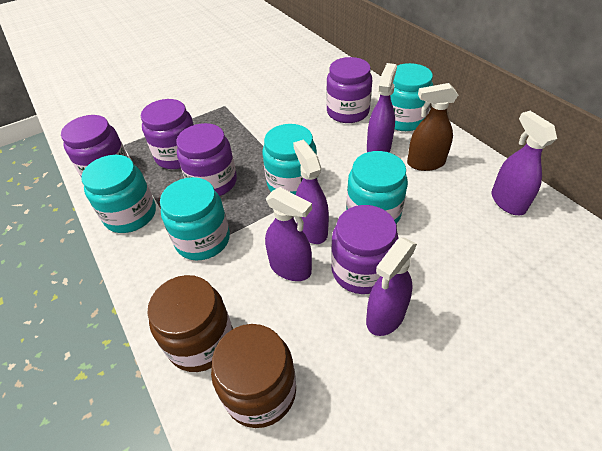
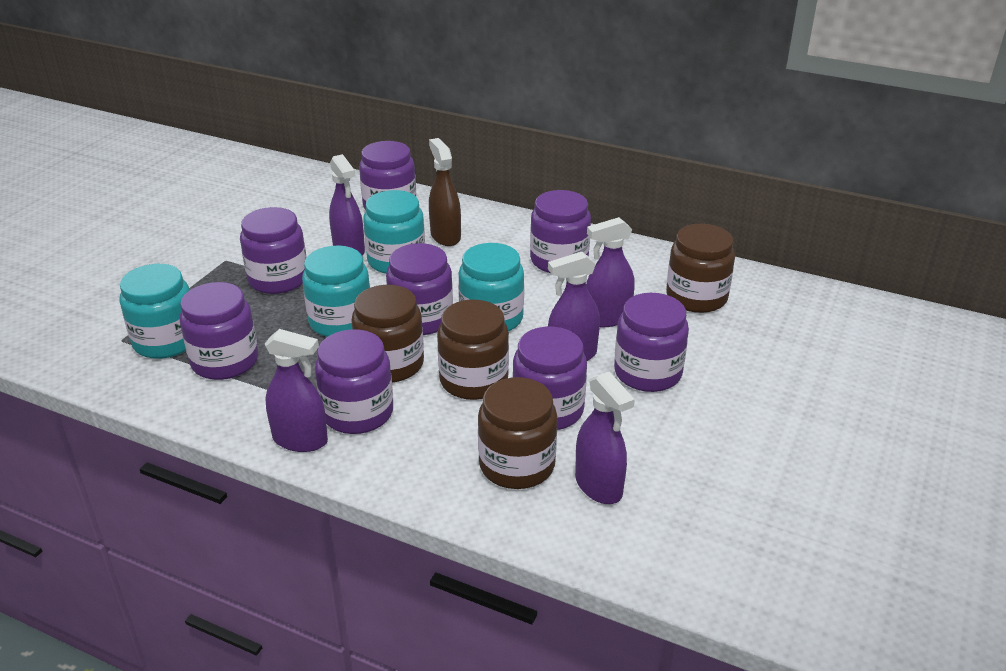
brown jar: [147,275,233,372] [211,324,296,428] = 2 -> [351,285,424,383] [437,299,509,400] [478,377,557,489] [666,224,735,313] = 4
purple jar: [61,115,128,176] [141,99,194,169] [176,123,237,196] [326,57,372,123] [331,205,399,294] = 5 -> [180,282,258,380] [240,207,307,294] [315,329,393,434] [359,141,416,210] [386,243,453,335] [512,327,587,430] [530,190,591,273] [614,293,689,392] = 8
turquoise jar: [81,155,156,233] [160,177,230,260] [262,124,317,195] [346,151,408,224] [391,63,433,131] = 5 -> [119,264,190,359] [302,245,370,337] [363,190,425,274] [459,243,524,331] = 4

